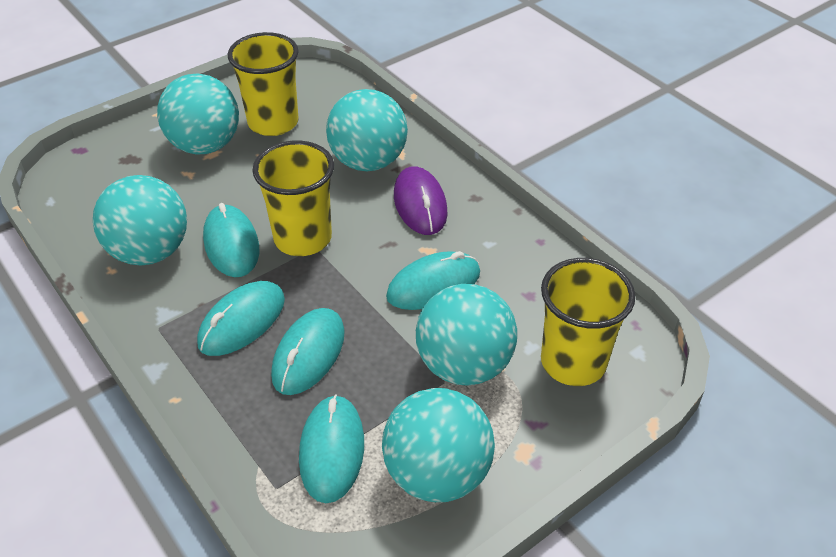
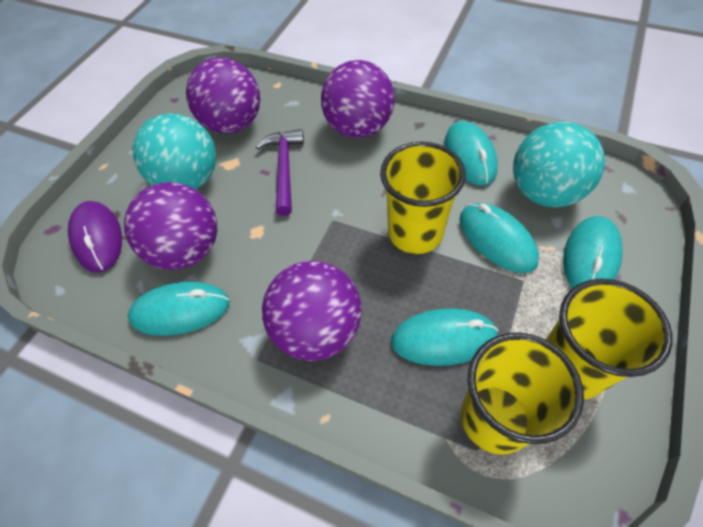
purple ball: none = 0 -> [124,182,217,270] [186,57,260,134] [262,261,362,361] [321,60,395,138] = 4
purple hammer: none = 0 -> [256,129,304,216] = 1
turquoise ball: [93,175,187,265] [157,74,239,154] [326,89,408,171] [382,388,495,502] [416,284,517,386] = 5 -> [132,113,216,190] [513,122,605,207] = 2

